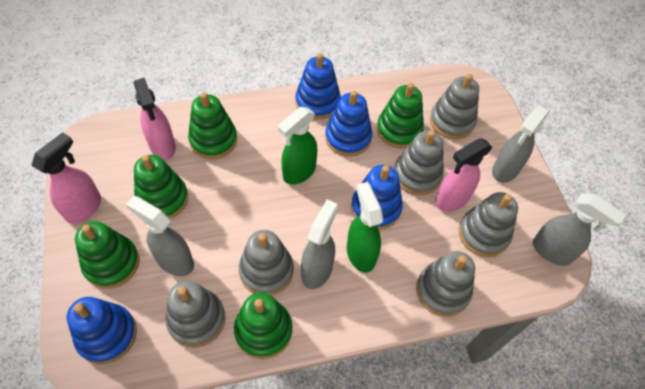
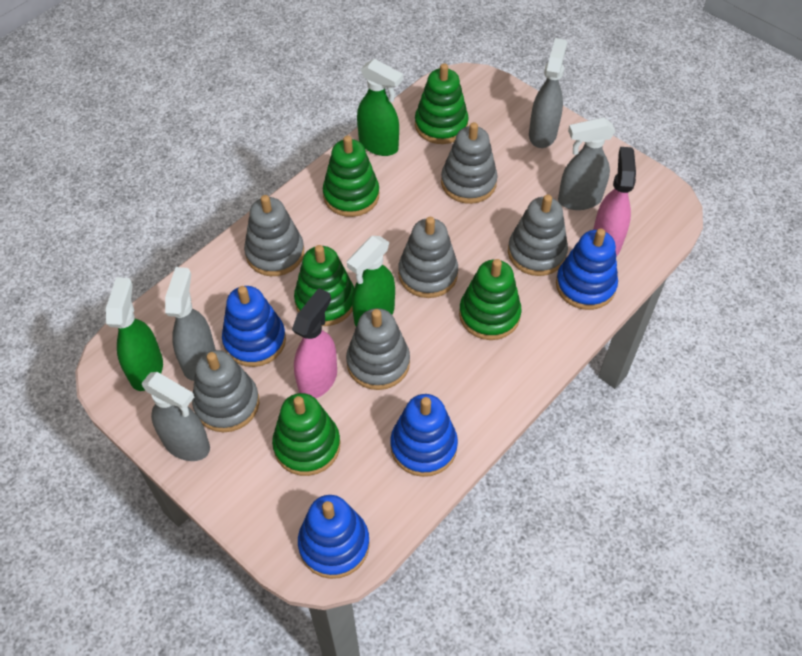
green spray bottle: [278,107,317,185] [347,182,383,273] = 2 -> [106,277,163,391] [347,236,395,326] [357,59,403,156] = 3
pink spray bottle: [31,132,101,224] [133,78,176,160] [435,138,493,212] = 3 -> [292,288,337,399] [593,147,636,256] = 2

